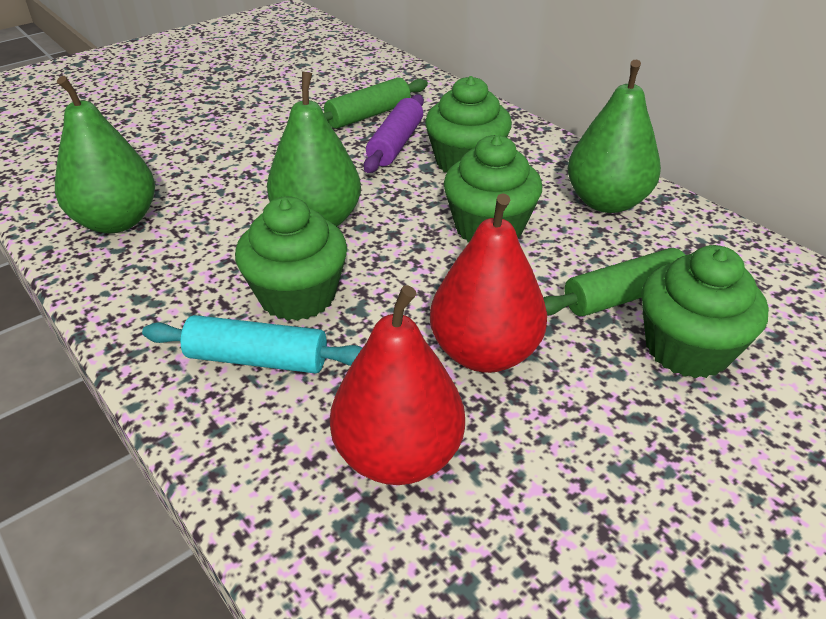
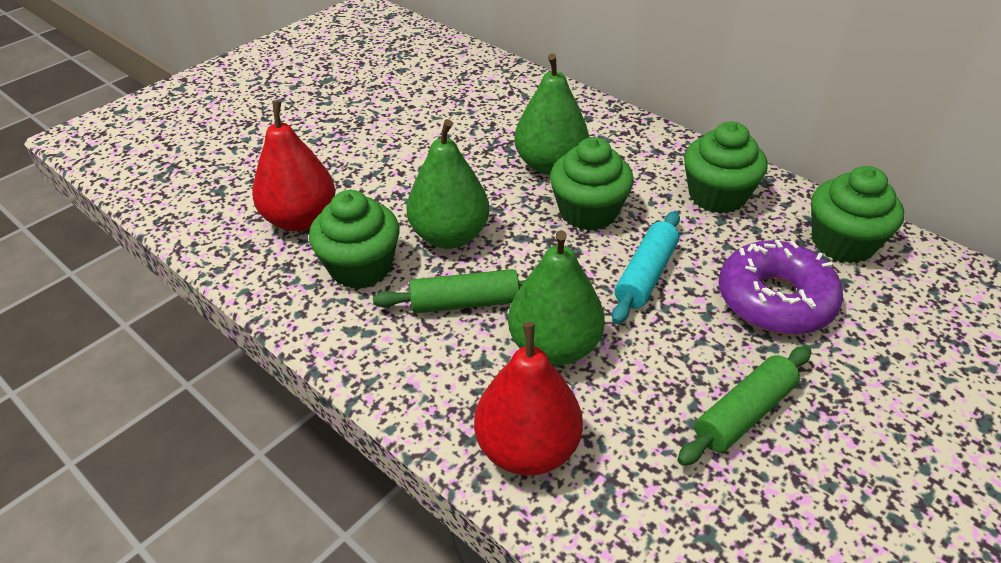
purple donut: none = 0 -> [719,240,843,335] = 1
purple rolling pin: [364,94,424,173] = 1 -> none = 0

